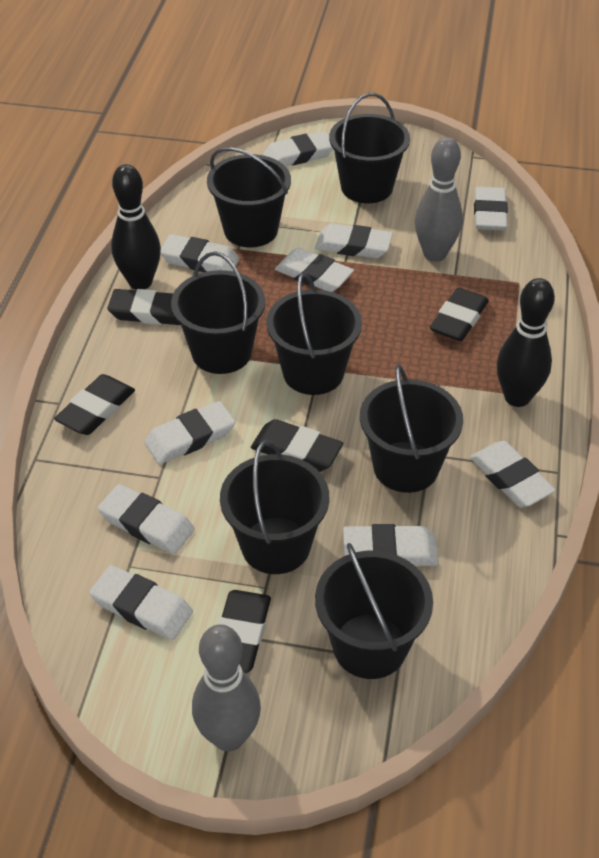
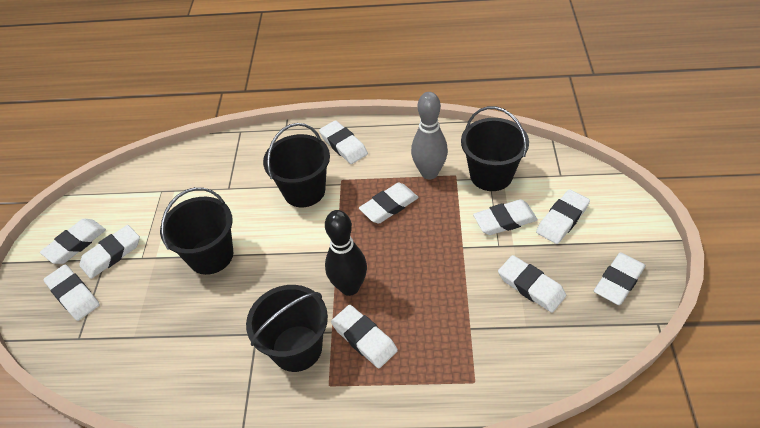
black bowling pin: [111,164,161,290] [497,278,555,407] = 2 -> [325,210,367,296] = 1
black bucket: [171,251,265,374] [207,147,291,247] [220,440,329,574] [266,273,362,395] [315,543,433,679] [329,93,410,203] [360,364,463,493] = 7 -> [160,187,233,275] [246,285,328,372] [263,123,330,207] [461,106,529,191] = 4
black eraser: [54,374,135,435] [107,289,181,325] [218,590,271,673] [251,419,343,472] [430,287,489,341] = 5 -> none = 0
grey bowling pin: [192,624,261,752] [415,137,463,262] = 2 -> [411,92,448,179] = 1

